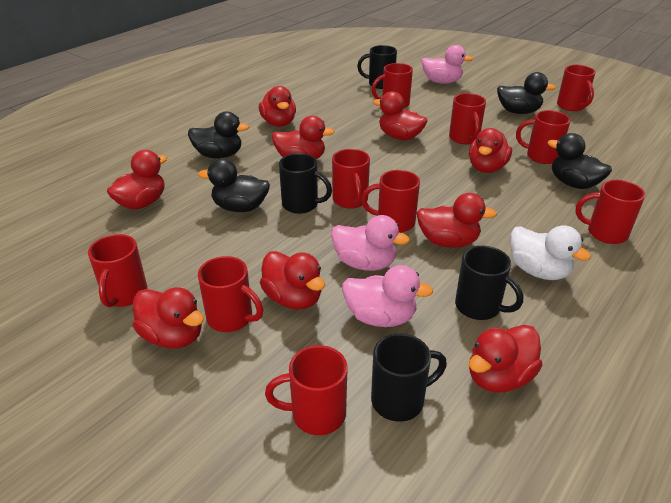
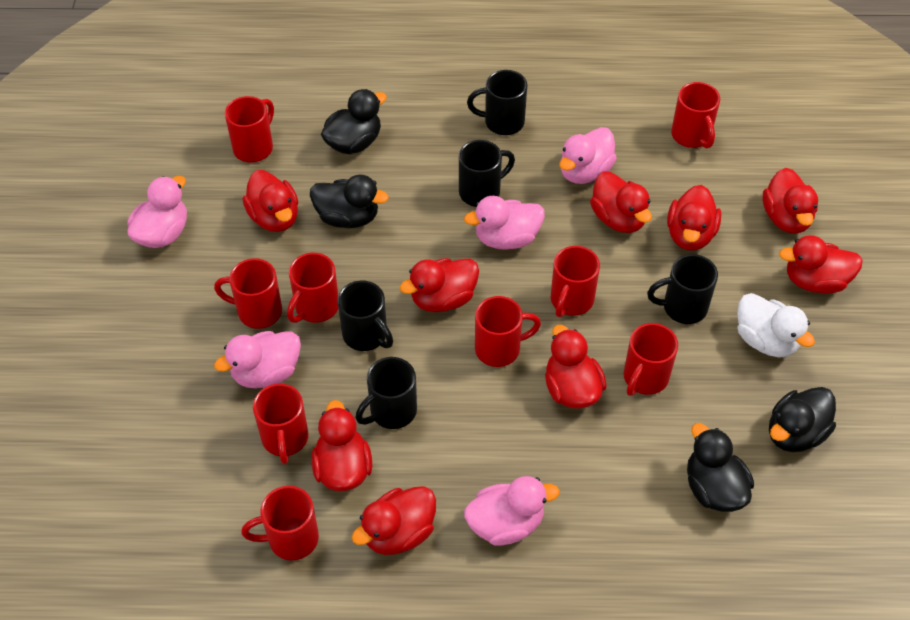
black mug: [279,153,332,214] [357,45,397,89] [371,333,447,422] [455,246,523,320] = 4 -> [337,281,393,351] [356,357,417,429] [459,140,515,207] [467,70,527,135] [647,254,718,324] = 5
pink duck: [331,215,410,271] [342,265,433,327] [422,45,473,84] = 3 -> [127,176,187,248] [214,331,301,388] [464,196,545,250] [464,476,560,546] [559,127,617,184] = 5
red mug: [88,234,148,308] [198,256,263,332] [265,345,348,435] [332,149,370,209] [361,170,420,233] [371,63,413,109] [449,93,486,144] [516,110,571,164] [557,65,596,111] [575,180,645,244] = 10 -> [214,258,282,329] [225,96,274,162] [241,486,319,560] [253,384,308,464] [287,253,338,323] [475,296,541,367] [551,246,600,317] [624,323,678,396] [671,82,720,148] = 9

